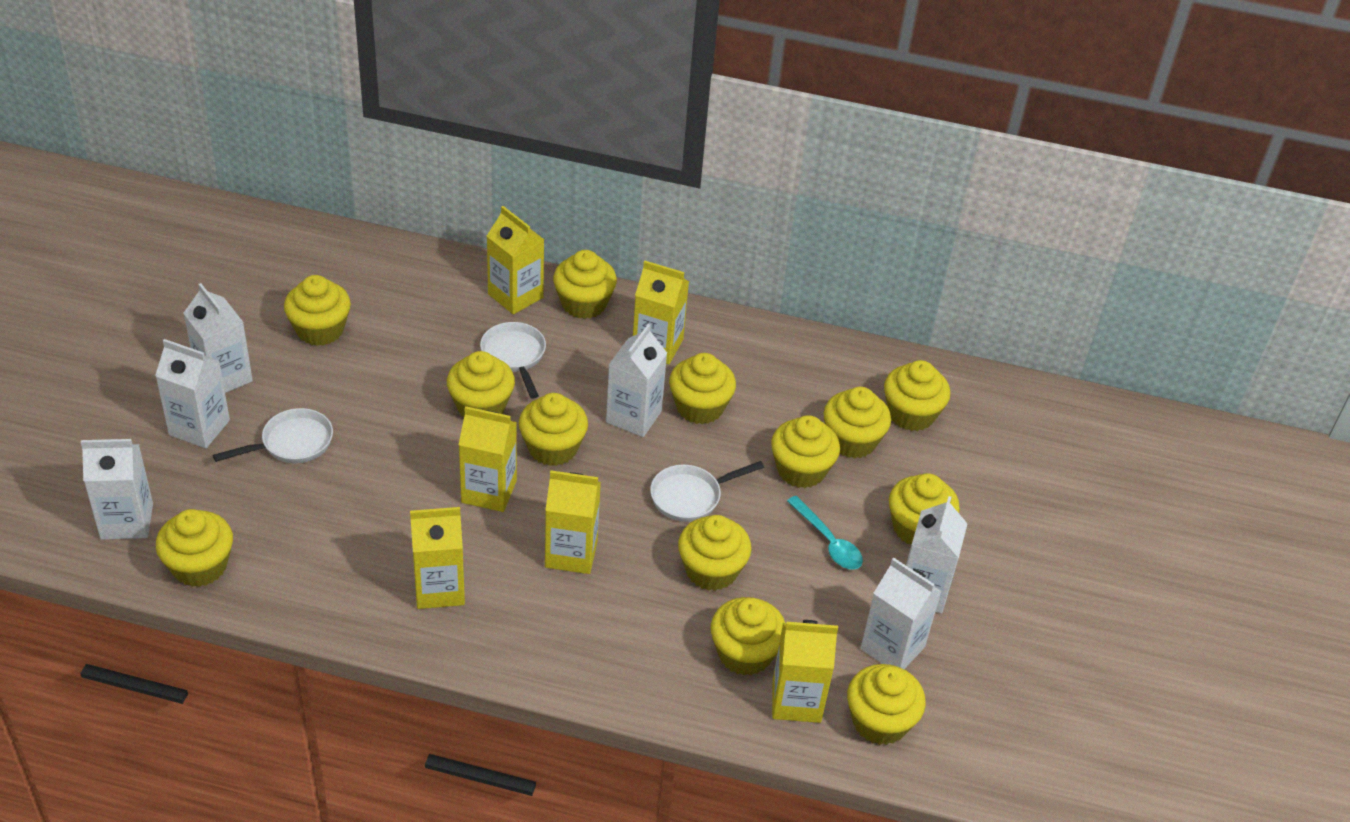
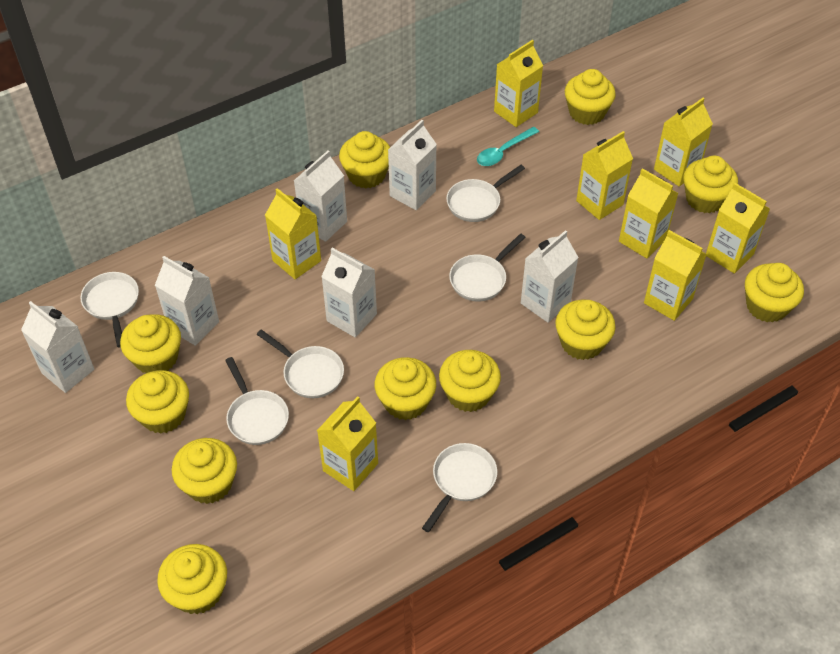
white pan: [213,408,333,463] [480,322,546,399] [650,461,764,522] = 3 -> [80,272,139,347] [225,357,289,445] [256,330,344,398] [422,443,497,532] [446,165,525,222] [449,233,526,302] = 6
yellow carton: [410,507,465,609] [459,406,517,512] [487,206,544,314] [545,470,601,574] [633,261,689,364] [772,620,838,723] = 6 -> [265,188,321,279] [317,396,378,491] [494,40,543,127] [576,131,633,220] [619,168,679,258] [644,230,707,321] [654,98,713,186] [706,183,770,274] = 8
yellow cupcake: [156,509,233,587] [284,275,351,346] [447,351,515,417] [519,393,588,466] [553,250,617,319] [669,353,736,424] [678,515,751,591] [711,597,785,676] [771,415,840,488] [824,387,891,459] [847,664,926,745] [884,360,951,431] [889,473,960,545] = 13 -> [120,314,181,373] [126,370,189,434] [157,544,227,614] [172,438,237,504] [339,131,390,189] [375,357,436,420] [439,350,501,412] [555,300,615,360] [565,69,616,125] [683,156,738,213] [745,263,804,323] = 11

